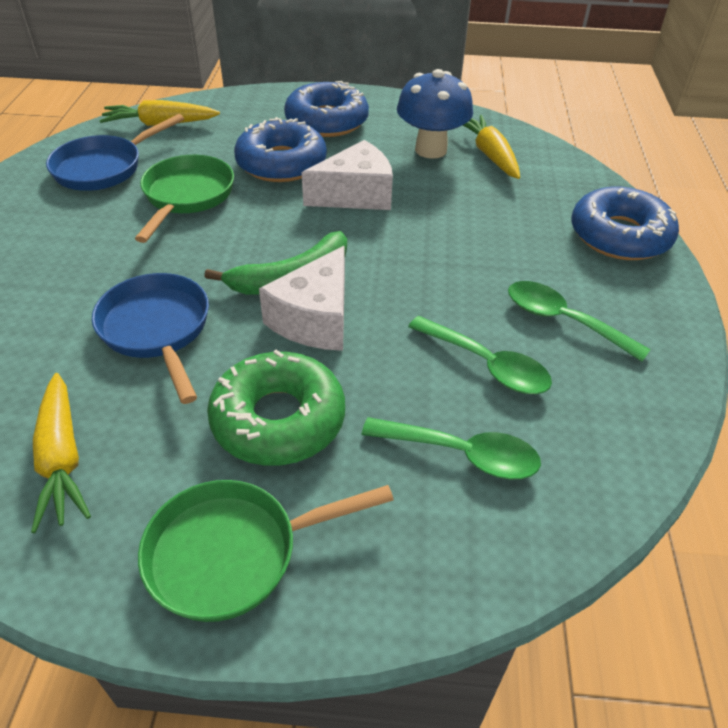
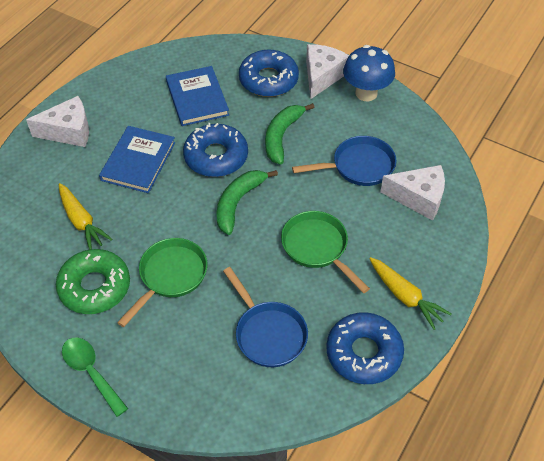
blue book: none = 0 -> [99,126,175,193] [166,66,229,126] = 2
green banana: [204,231,347,295] = 1 -> [217,170,278,235] [265,103,315,164] = 2
green spoon: [362,417,541,479] [408,316,552,394] [508,281,651,362] = 3 -> [62,337,128,417] = 1
white cheese: [259,246,345,351] [302,140,393,210] = 2 -> [26,96,89,147] [306,44,349,99] [380,165,445,221] = 3
yellow carrot: [31,373,91,533] [99,100,220,126] [463,115,520,179] = 3 -> [59,183,113,250] [369,257,452,330] = 2

